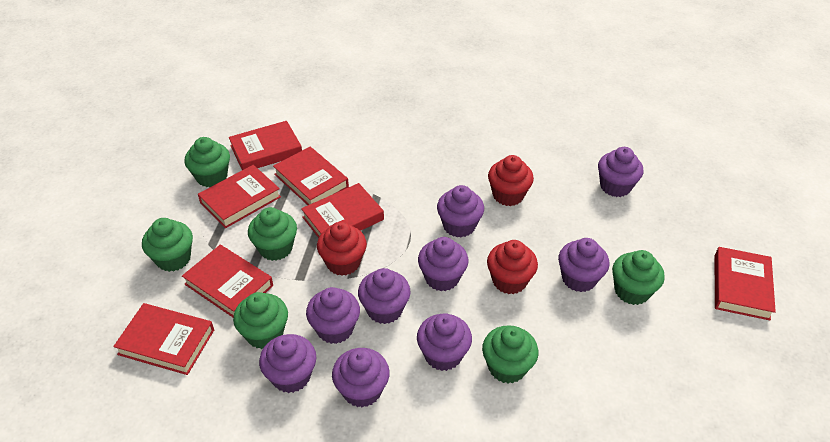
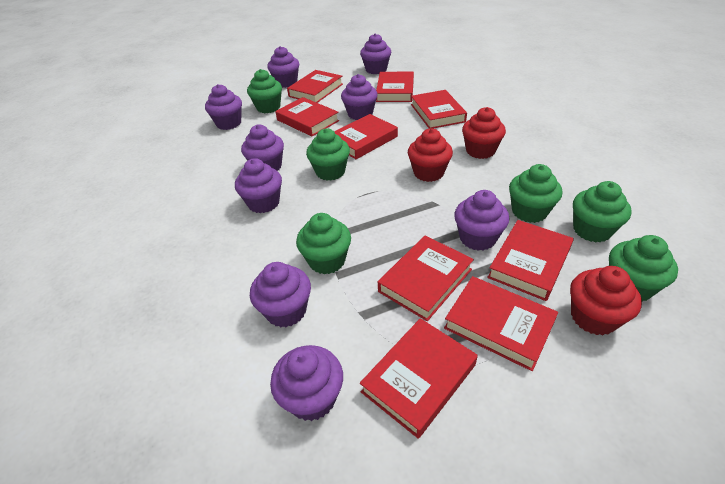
red book: [113,303,214,375] [182,245,273,318] [198,165,281,228] [229,121,302,170] [273,147,349,205] [301,183,384,238] [715,247,776,321] = 7 -> [275,97,339,136] [287,70,343,103] [334,114,398,159] [360,318,478,439] [376,72,414,102] [378,235,474,321] [411,90,467,129] [444,276,558,371] [487,220,574,301] = 9

